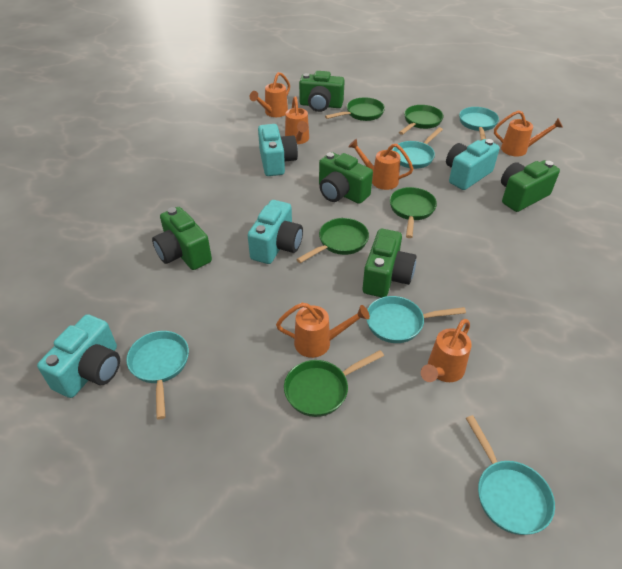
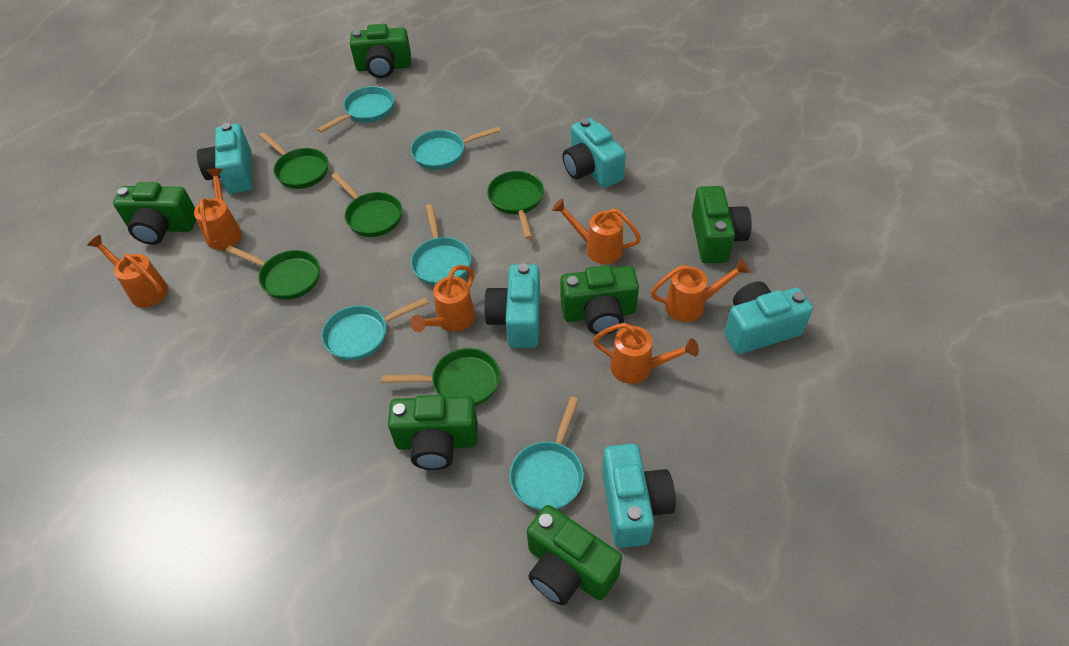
green camera: [152,207,212,270] [299,71,345,112] [319,152,373,204] [363,229,416,298] [501,160,560,212] = 5 -> [113,182,196,245] [350,24,411,78] [388,395,478,470] [527,505,622,605] [560,265,639,334] [692,186,752,263] = 6
turquoise camera: [37,314,120,398] [248,200,303,264] [258,124,298,176] [446,139,500,190] = 4 -> [197,123,253,194] [484,263,540,348] [562,118,626,188] [602,444,676,548] [724,282,813,354] = 5

